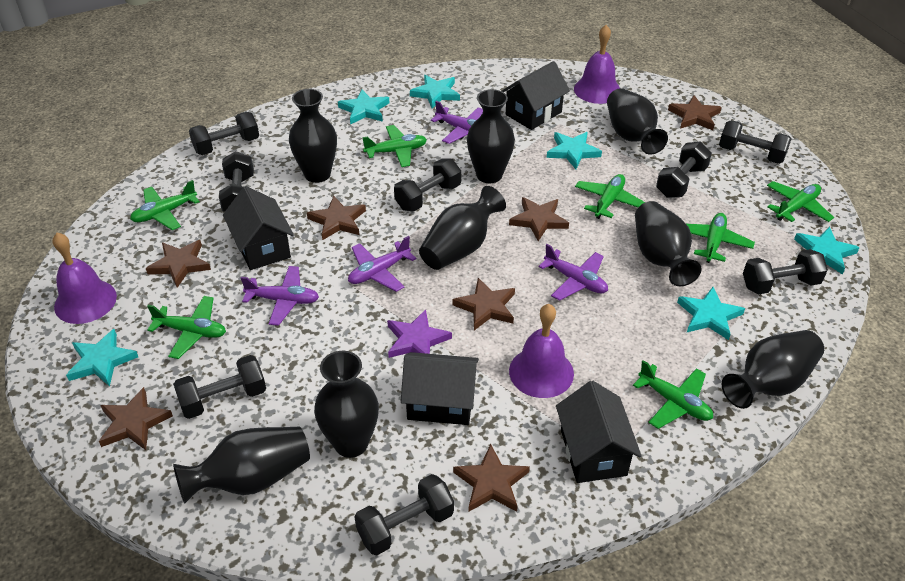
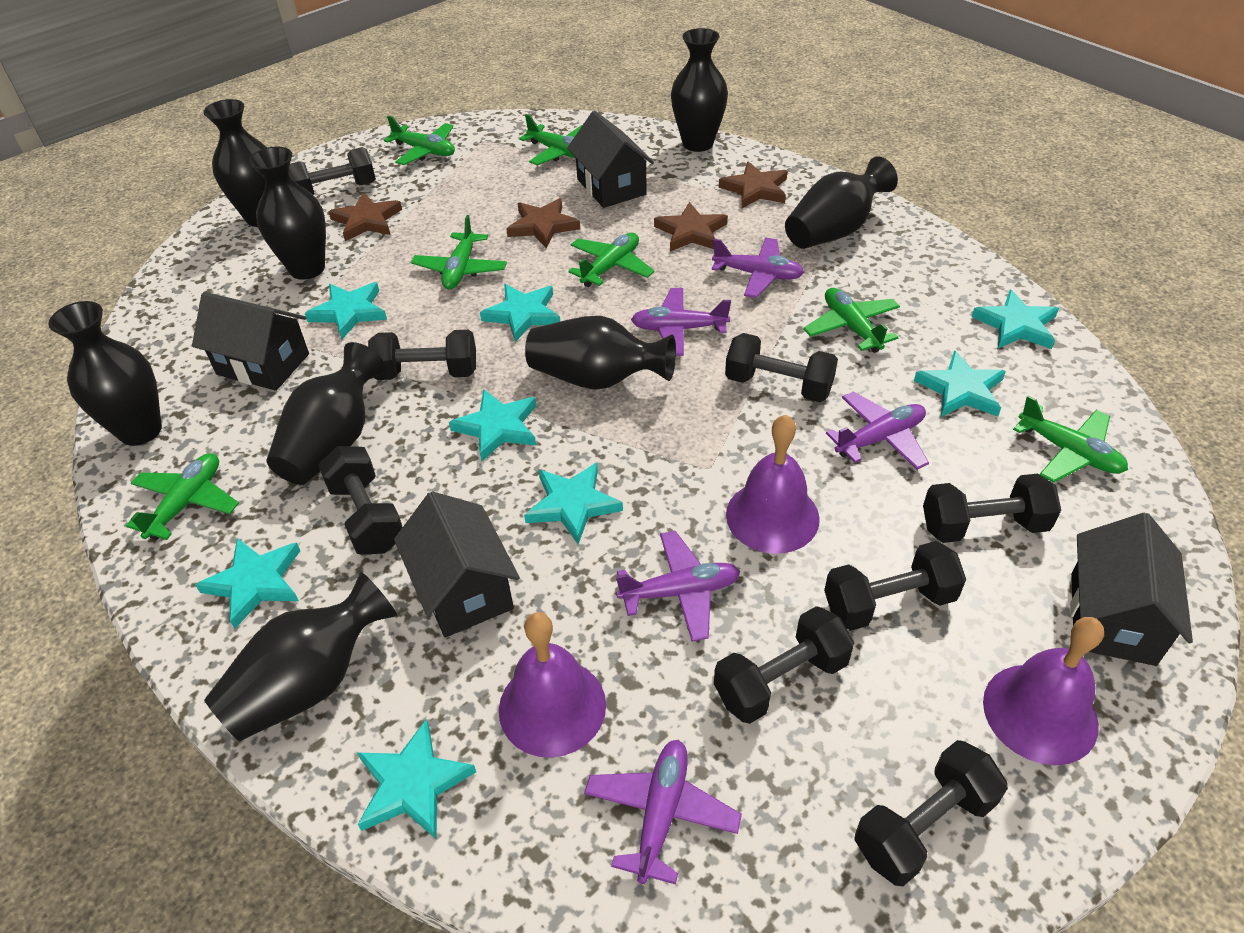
brown star: [99,387,173,450] [146,240,211,288] [307,196,366,240] [452,278,515,330] [453,444,530,512] [509,197,569,241] [668,95,722,130] = 7 -> [328,192,402,241] [506,198,580,248] [654,202,728,251] [719,162,788,208] = 4
purple plane: [241,266,319,326] [348,236,416,292] [431,101,483,144] [539,244,608,301] = 4 -> [584,740,742,884] [616,531,741,642] [631,288,731,356] [712,238,805,298] [826,391,929,470] = 5
purple star: [387,309,452,358] = 1 -> none = 0
turquoise star: [66,329,138,387] [338,90,389,124] [410,75,460,109] [547,132,602,169] [677,287,745,340] [794,227,860,275] = 6 -> [195,538,300,629] [305,282,387,339] [357,719,476,839] [449,389,536,461] [480,284,560,342] [524,463,623,544] [914,350,1006,417] [972,290,1059,349] = 8

